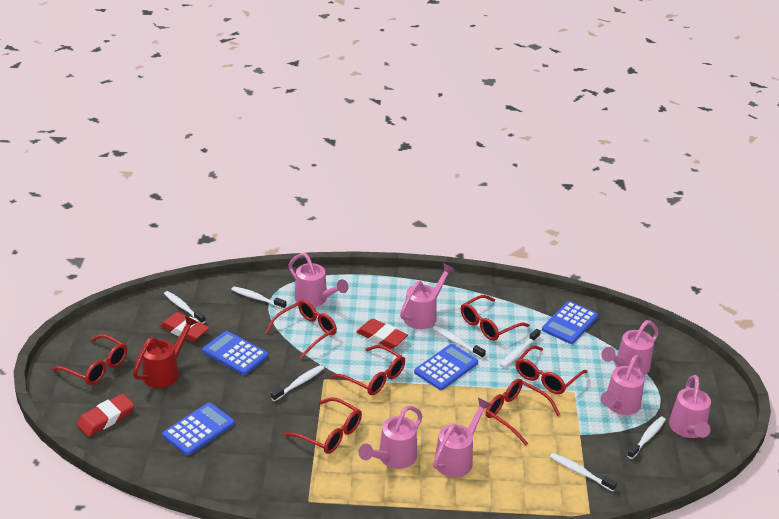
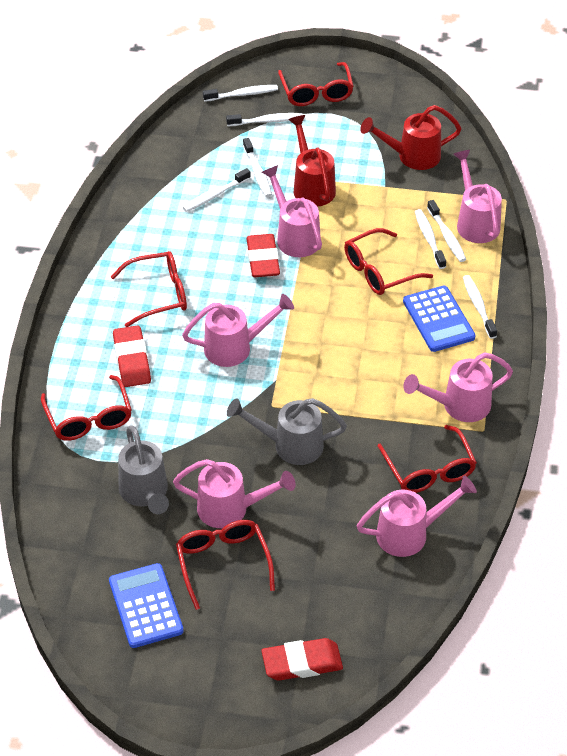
blue calculator: [162,403,235,455] [202,331,268,375] [414,344,478,390] [542,301,598,344] = 4 -> [109,563,184,648] [403,286,476,352] = 2
grey watering can: none = 0 -> [118,425,169,514] [227,398,347,465] = 2
pink watering can: [288,253,349,307] [359,406,423,469] [400,263,455,329] [433,398,492,477] [601,320,659,375] [601,355,645,415] [669,375,711,438] = 7 -> [173,459,296,528] [182,294,294,367] [262,165,322,257] [357,476,477,557] [403,352,513,422] [453,150,502,243] = 6
red glasses: [52,334,127,385] [265,300,337,359] [284,397,362,454] [331,345,405,395] [461,295,530,341] [486,379,560,445] [515,345,588,394] = 7 -> [41,375,132,441] [111,251,187,327] [176,520,275,610] [278,62,354,106] [344,228,433,295] [378,425,477,493] = 6
red watering can: [133,315,198,388] = 1 -> [288,115,336,207] [360,105,462,170] = 2

